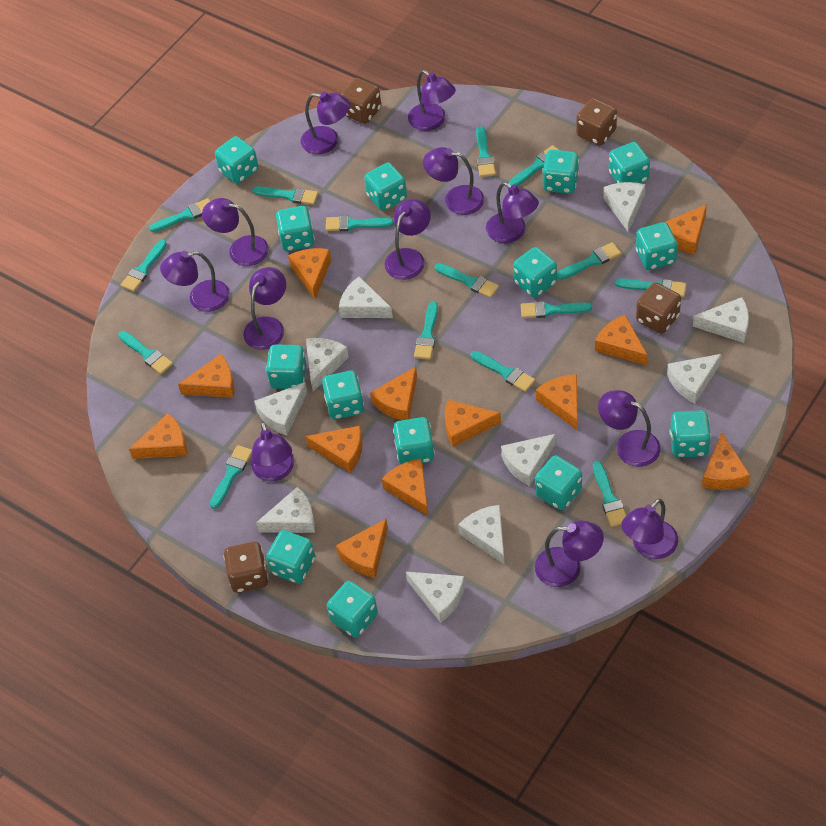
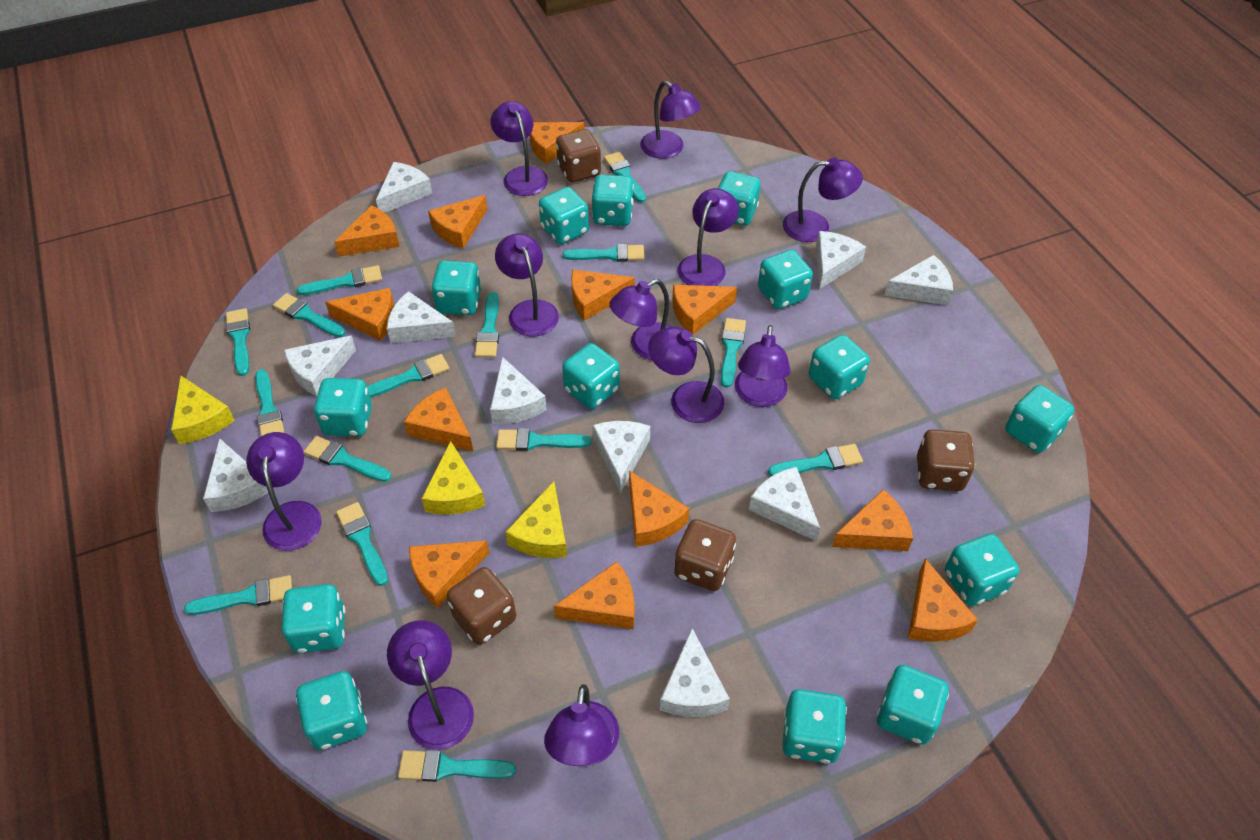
purple lamp: [160,251,230,312] [202,198,269,266] [243,267,286,350] [251,421,294,481] [301,92,351,154] [384,199,431,280] [408,70,456,131] [423,147,484,215] [486,182,539,243] [535,521,604,587] [598,390,661,467] [621,498,678,559] = 12 -> [246,432,322,551] [387,620,474,750] [490,101,548,196] [495,233,559,336] [544,684,619,766] [609,279,672,360] [640,81,701,159] [648,327,725,423] [677,188,739,286] [735,325,791,407] [783,158,863,242] = 11
yellow cheese: none = 0 -> [171,376,235,444] [421,441,485,515] [506,481,567,558] = 3

